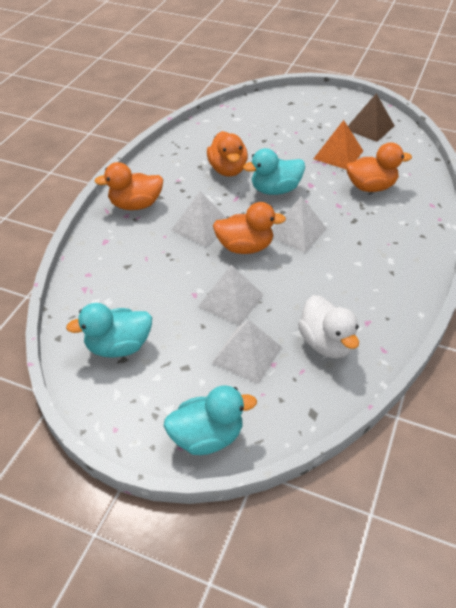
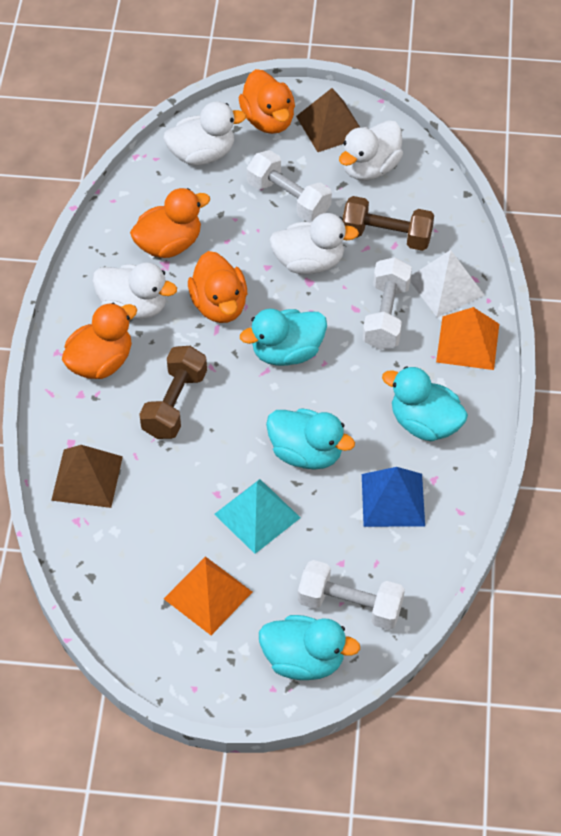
blue pyramid: none = 0 -> [362,467,425,527] = 1
brown dumbbell: none = 0 -> [139,346,207,439] [342,196,434,251] = 2
brown pyramid: [348,93,395,142] = 1 -> [51,445,123,508] [296,88,360,152] = 2
orange pyramid: [313,120,363,169] = 1 -> [164,556,252,635] [436,307,499,370] = 2
turquoise duck: [66,303,152,358] [164,385,257,455] [243,148,305,195] = 3 -> [240,309,327,366] [259,615,360,680] [266,408,355,470] [382,366,468,441] = 4
turquoise pyramid: none = 0 -> [215,479,301,554] = 1
white duck: [298,295,359,358] = 1 -> [92,262,177,319] [163,101,246,165] [269,213,359,274] [339,120,403,181] = 4
white dumbbell: none = 0 -> [247,150,332,222] [298,560,405,630] [363,257,412,350] = 3
white pyramid: [172,191,227,247] [198,265,264,326] [212,319,282,384] [272,197,327,253] = 4 -> [410,250,485,317] = 1

